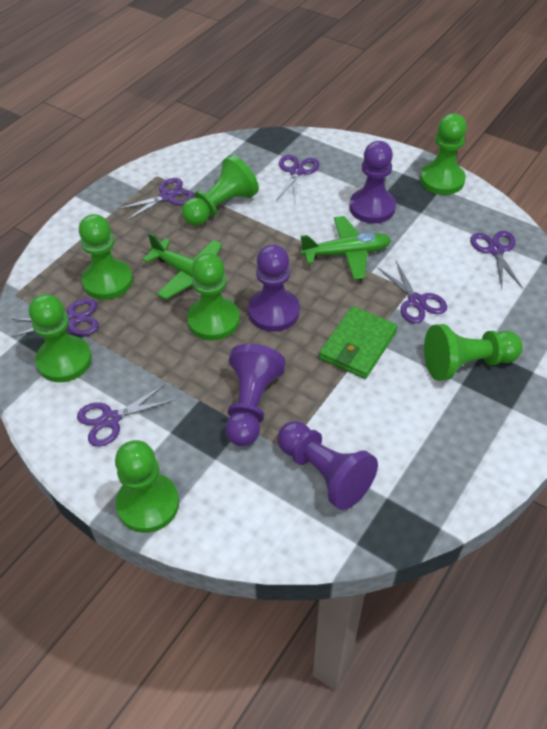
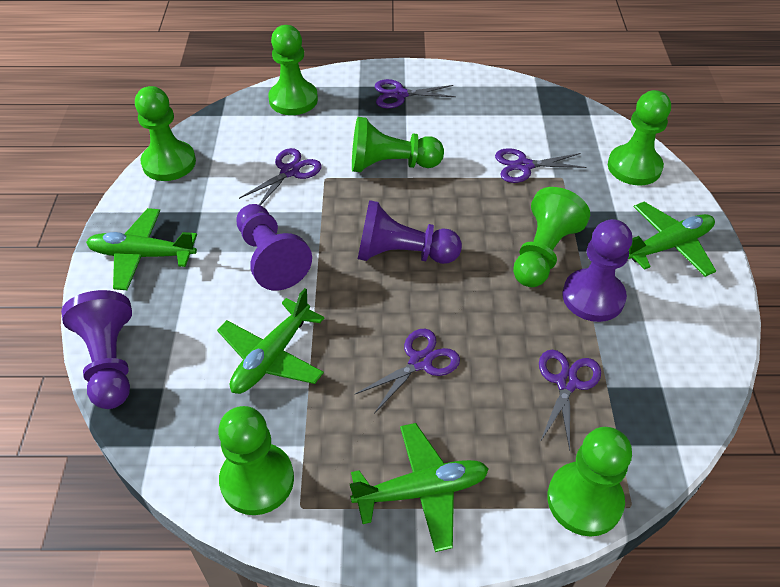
green plane: [143,233,222,299] [300,216,391,280] = 2 -> [86,208,197,290] [217,288,324,394] [350,423,489,552] [628,202,716,277] = 4
green wallet: [319,306,398,379] = 1 -> none = 0
purple scissors: [12,298,99,337] [77,384,175,447] [118,178,194,221] [276,155,319,202] [378,261,447,324] [470,231,523,289] = 6 -> [239,148,322,205] [355,329,460,414] [375,79,456,108] [495,148,586,183] [539,350,601,450] = 5

